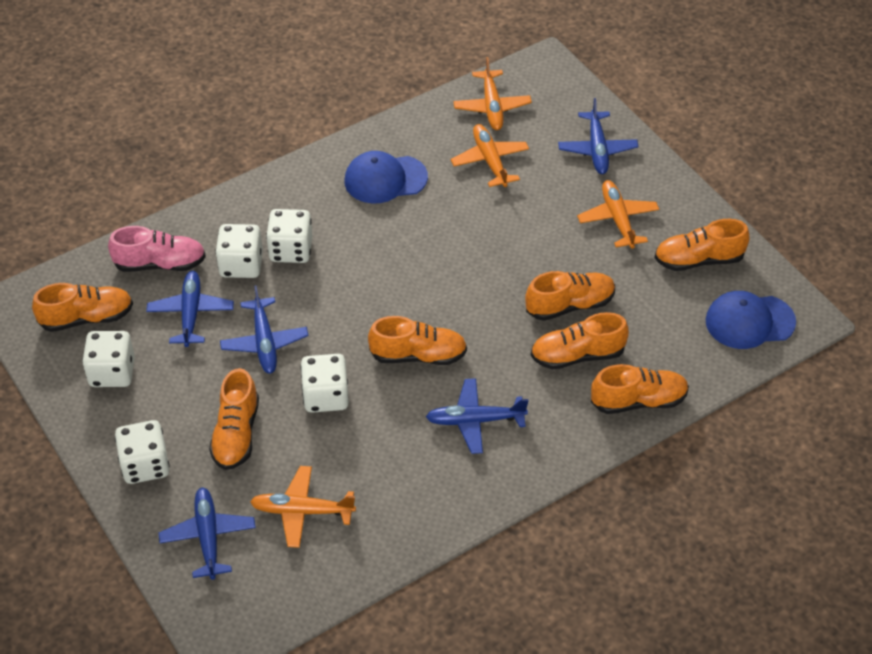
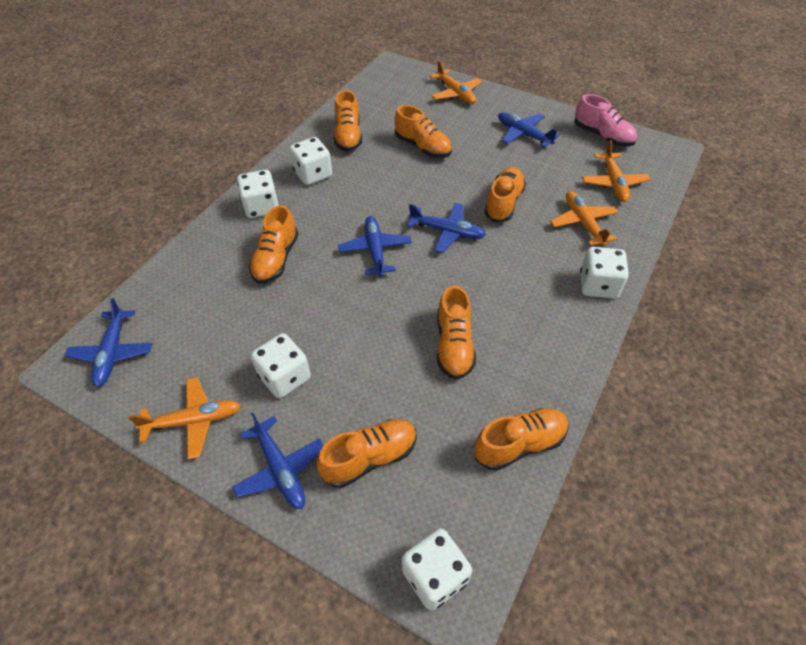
blue cap: [345,151,428,203] [706,291,796,349] = 2 -> none = 0

